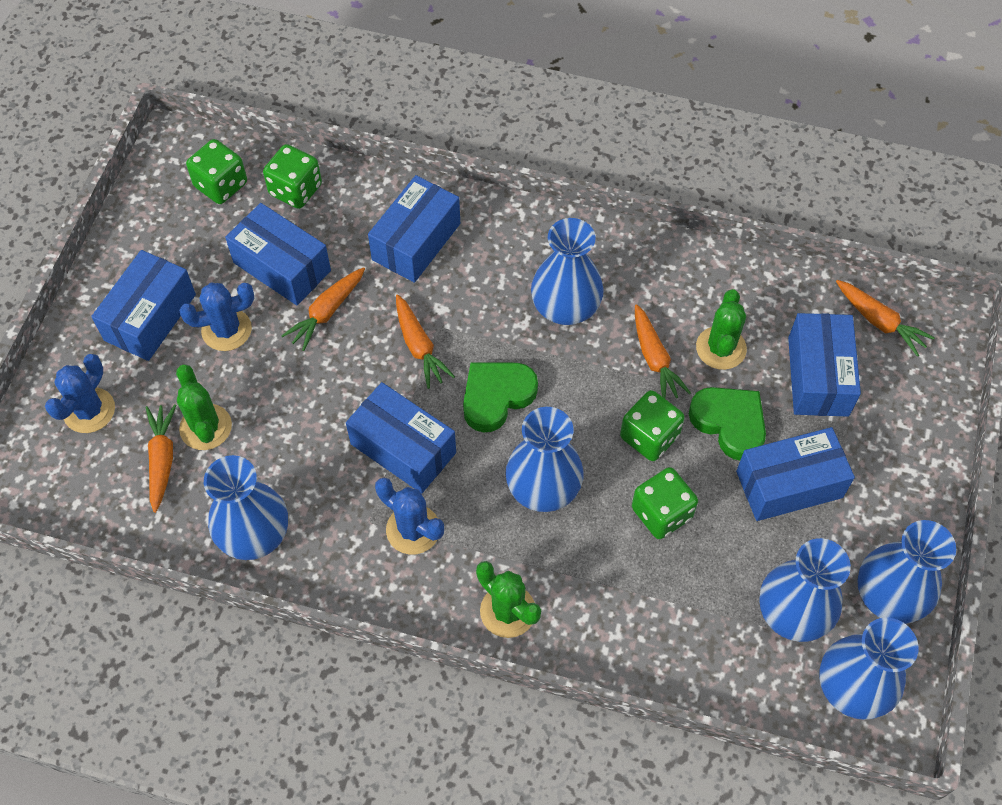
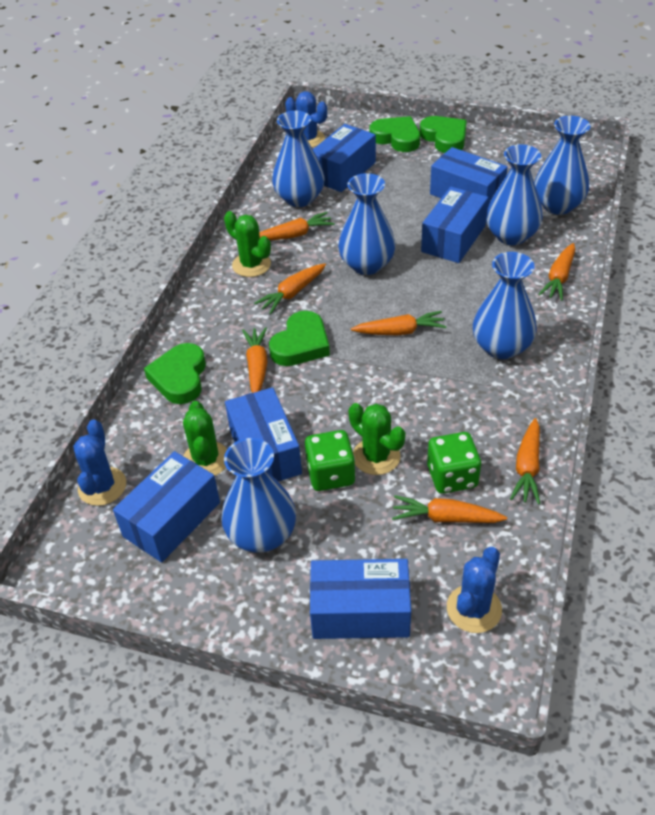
green dice: [186,139,247,204] [263,144,322,209] [620,390,685,461] [632,467,698,539] = 4 -> [305,430,356,491] [427,432,481,494] = 2
green heart: [463,363,538,433] [689,387,766,460] = 2 -> [144,343,206,404] [269,311,330,366] [370,116,420,152] [420,116,467,153] = 4
orange carrot: [145,404,177,513] [281,267,365,351] [396,295,455,389] [635,304,691,399] [836,280,935,357] = 5 -> [242,327,267,393] [254,263,326,314] [259,212,335,240] [351,311,447,336] [392,495,507,523] [510,418,540,505] [538,243,575,301] = 7

